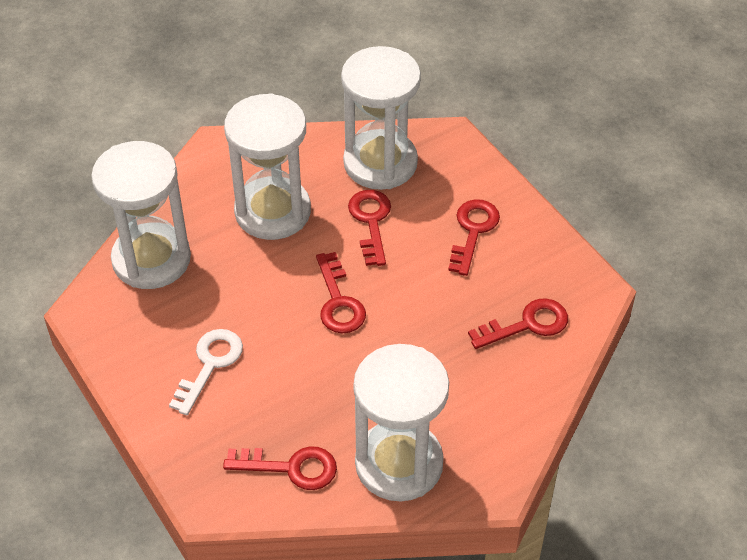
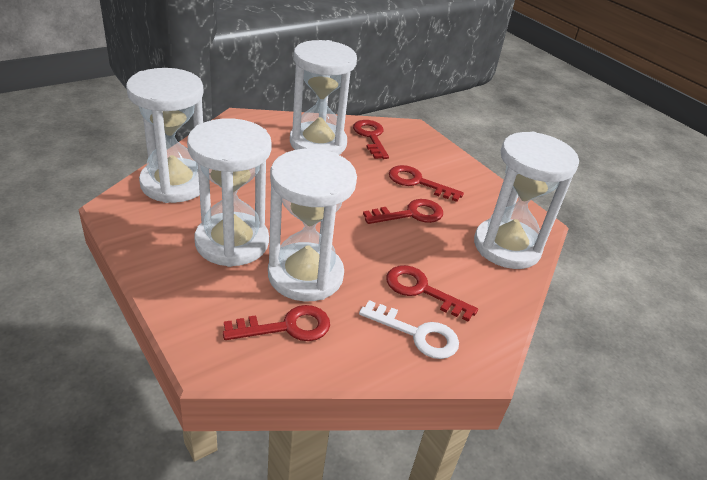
white hourglass: [91,141,191,289] [224,93,311,240] [341,46,421,190] [353,344,449,501] = 4 -> [126,68,204,203] [187,119,272,267] [268,149,357,302] [290,40,357,155] [474,132,579,269] = 5

